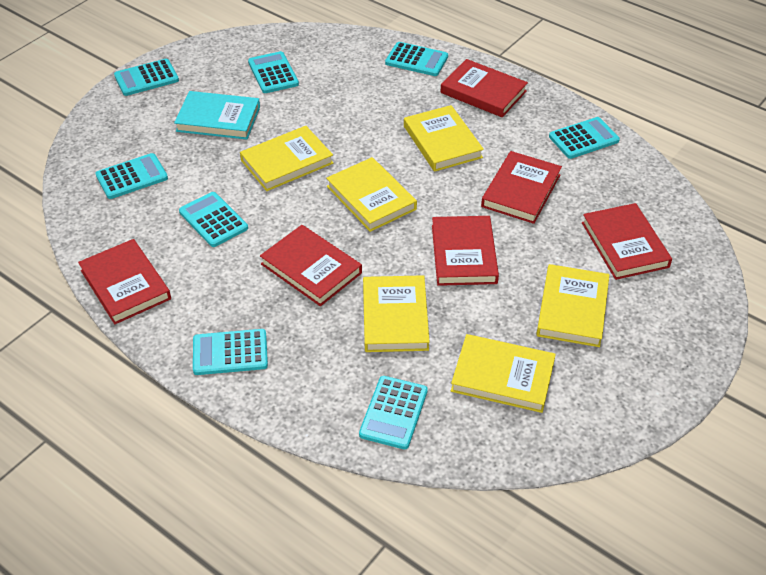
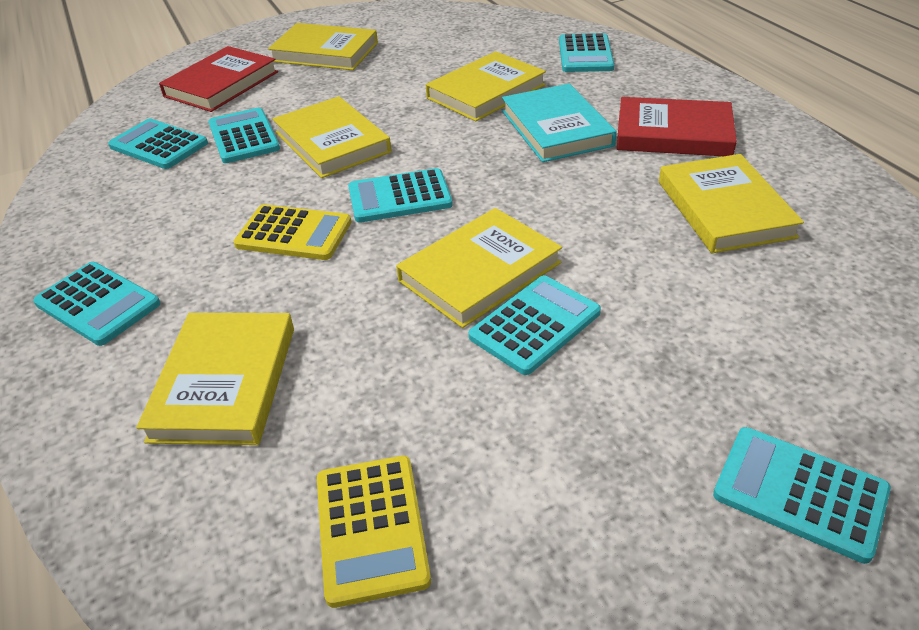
red book: [78,239,171,325] [260,225,362,306] [432,216,499,286] [441,59,528,117] [481,151,562,224] [582,203,672,280] = 6 -> [159,46,278,112] [617,97,737,156] = 2
turquoise calculator: [96,153,168,199] [114,59,179,96] [179,192,248,247] [193,329,268,375] [248,51,299,93] [359,376,428,449] [385,42,448,76] [549,117,620,159] = 8 -> [33,262,160,346] [108,118,208,169] [208,107,280,163] [348,168,453,223] [469,275,601,375] [559,33,614,72] [713,427,891,564] = 7
yellow calculator: none = 0 -> [234,204,352,260] [317,456,431,608] = 2

